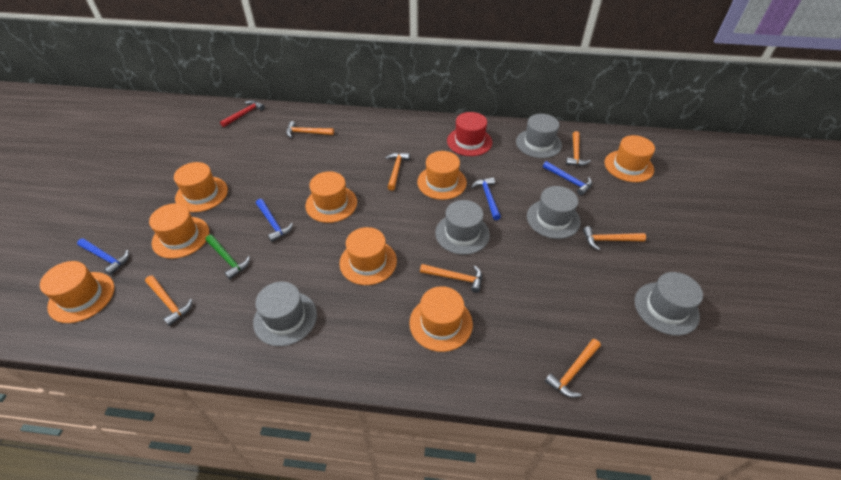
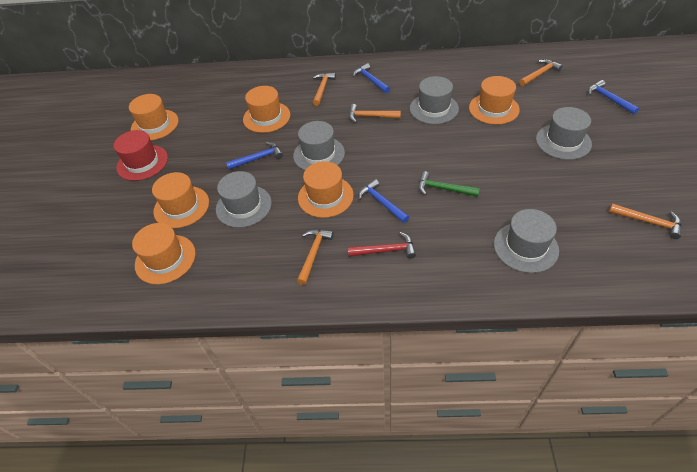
orange hammer: [145,276,192,326] [286,121,334,138] [385,153,410,191] [420,264,482,293] [545,339,601,398] [566,131,591,166] [583,226,646,250] = 7 -> [297,229,334,285] [313,73,336,106] [349,104,401,123] [519,59,563,86] [609,203,682,239] = 5
orange hat: [40,261,114,323] [149,203,209,259] [174,162,228,212] [305,171,357,223] [339,227,397,285] [409,286,473,352] [417,151,467,200] [605,135,655,182] = 8 -> [129,94,179,140] [132,223,196,285] [152,172,209,228] [243,86,290,133] [298,161,354,218] [469,76,520,125] = 6

